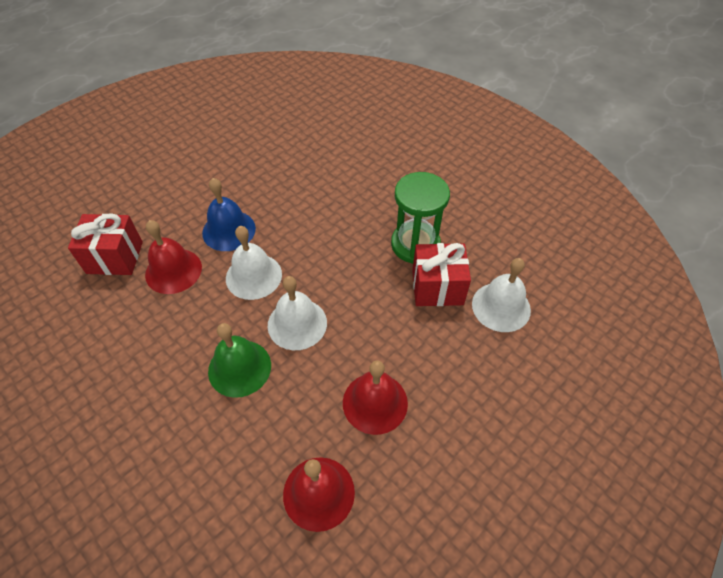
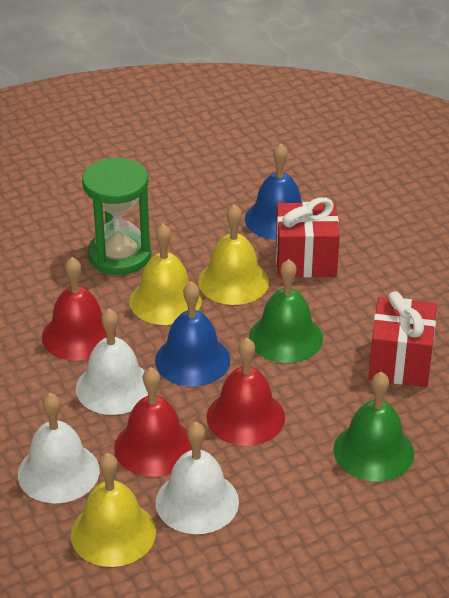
blue bell: [202,178,256,251] = 1 -> [155,281,230,386] [245,143,302,240] = 2
green bell: [208,323,271,398] = 1 -> [249,259,323,363] [333,371,414,482] = 2
yellow bell: none = 0 -> [71,453,156,567] [130,224,202,325] [198,204,269,305] = 3

